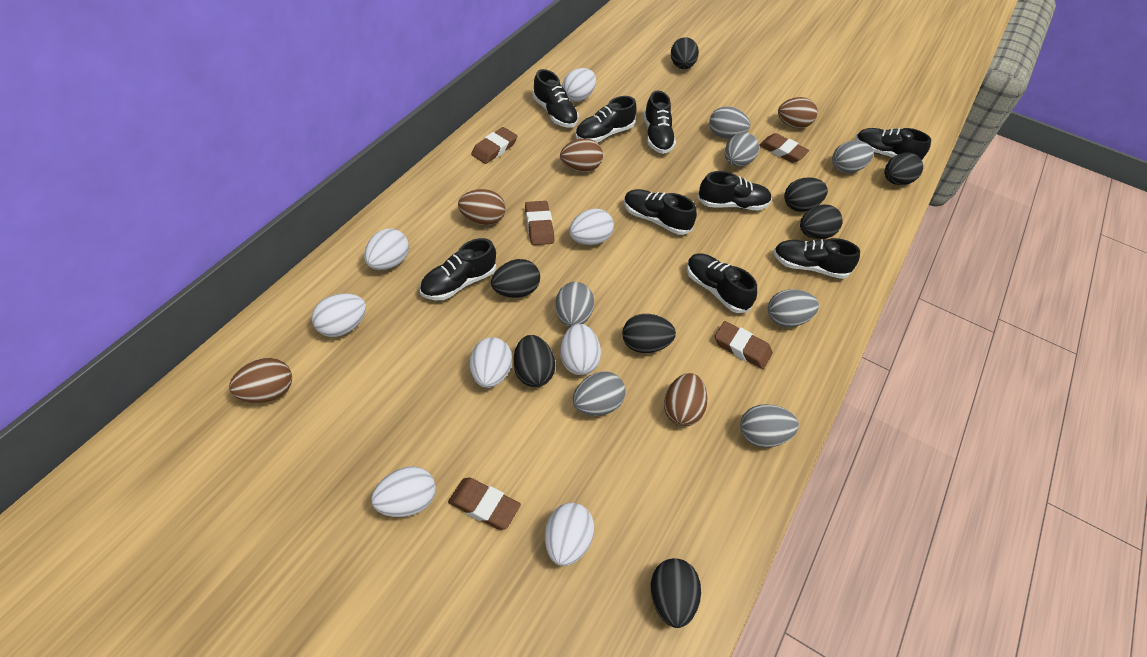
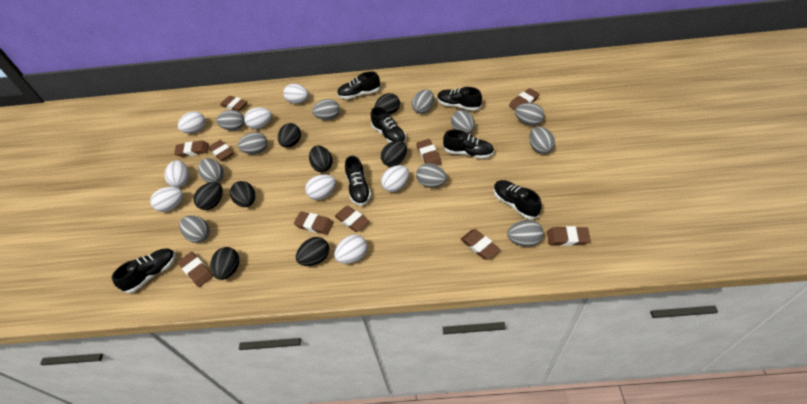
black shoe: [420,238,496,300] [532,69,579,128] [575,96,636,142] [624,189,697,235] [644,91,676,154] [687,253,757,313] [697,171,772,210] [773,238,860,279] [855,128,931,161] = 9 -> [112,248,176,293] [337,71,381,99] [345,156,371,206] [371,107,406,143] [437,87,482,111] [443,129,494,159] [494,180,542,219] = 7
brown egg: [229,358,292,403] [458,189,505,225] [560,139,603,172] [664,373,707,426] [778,97,818,128] = 5 -> none = 0
brown eraser: [448,478,521,530] [471,127,517,164] [525,201,554,245] [715,321,773,369] [759,133,809,163] = 5 -> [174,140,209,157] [178,252,213,287] [208,140,233,161] [220,96,248,111] [294,212,334,235] [335,206,369,232] [416,139,442,166] [461,229,500,260] [509,88,540,110] [547,226,591,246] = 10
grey egg: [555,282,594,327] [573,371,626,416] [709,106,751,139] [725,132,759,167] [740,404,799,448] [768,289,819,327] [832,141,874,173] = 7 -> [179,215,210,243] [198,158,224,183] [216,110,245,131] [238,132,268,154] [312,99,340,120] [412,89,434,114] [416,163,447,188] [451,110,475,134] [507,220,544,247] [515,103,544,126] [529,127,555,154] = 11

